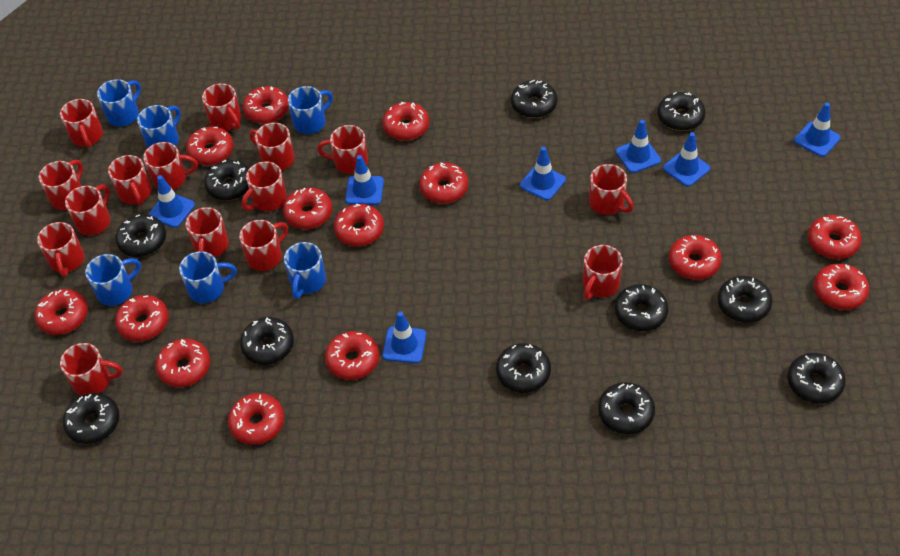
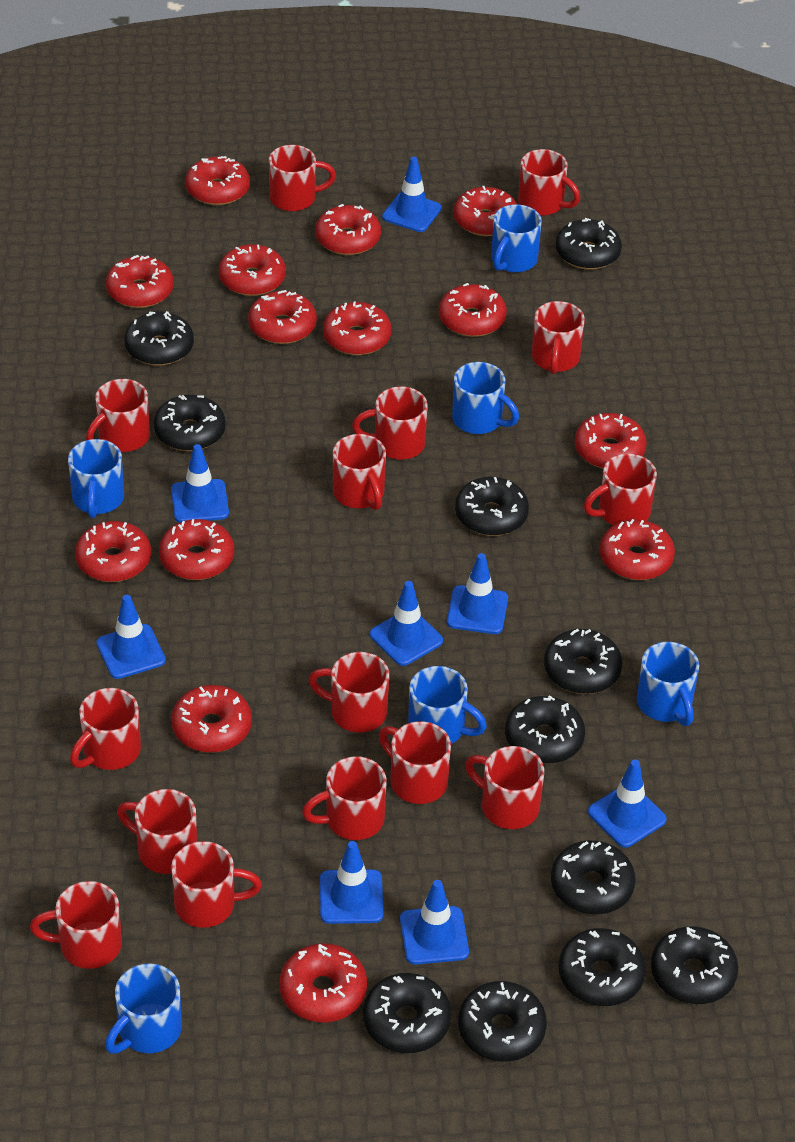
blue traffic cone: [149,175,195,228] [345,155,384,205] [382,312,426,363] [520,147,566,200] [616,120,661,173] [663,132,710,187] [794,103,841,157] = 7 -> [96,595,166,679] [171,444,229,523] [320,841,383,924] [370,581,443,666] [382,157,442,232] [400,880,469,964] [447,553,508,634] [588,760,667,848] = 8

